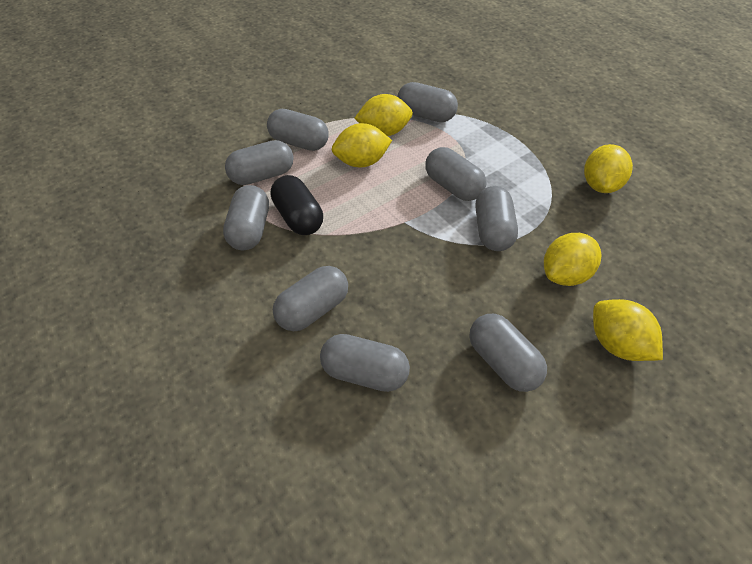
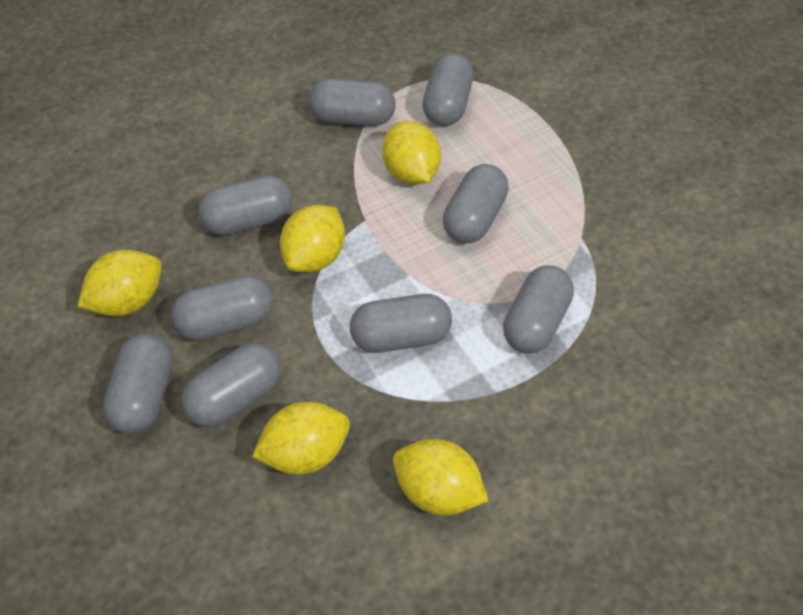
black capsule: [271,175,323,235] = 1 -> none = 0

